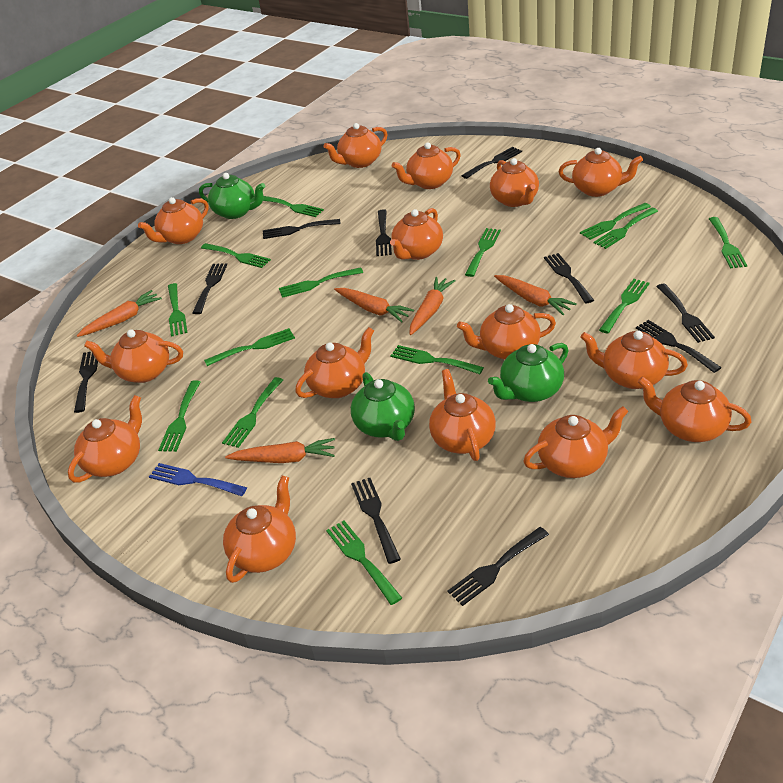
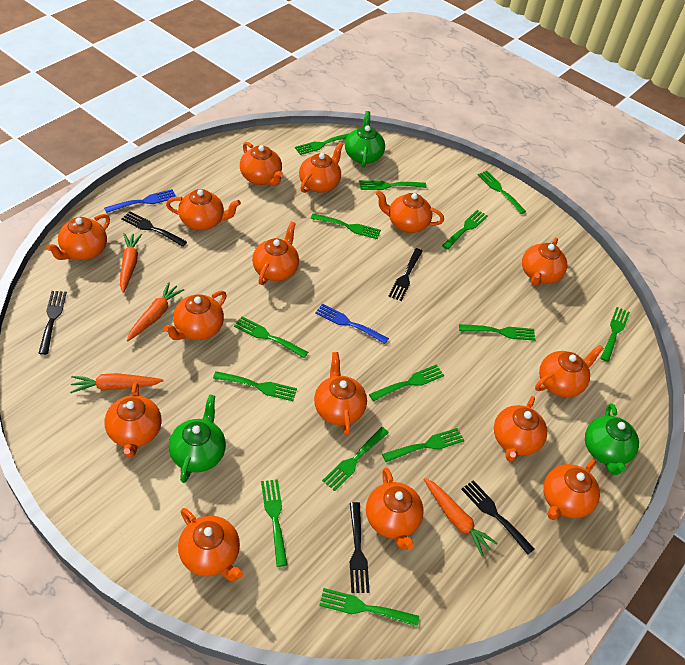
black fork: [74,352,98,413] [193,263,227,314] [263,219,341,239] [351,478,401,564] [376,209,392,256] [448,527,549,606] [461,147,522,179] [544,253,594,303] [636,320,722,373] [656,284,715,343] = 10 -> [38,291,67,355] [121,211,187,247] [350,502,370,593] [388,248,423,301] [461,480,534,555] = 5
blue fork: [149,463,247,496] = 1 -> [104,189,176,213] [315,304,389,344] = 2
orange carrot: [77,290,162,337] [225,438,335,463] [334,288,414,323] [410,277,456,335] [494,275,577,316] = 5 -> [70,373,164,393] [120,233,142,293] [127,282,184,341] [424,478,498,556] = 4

